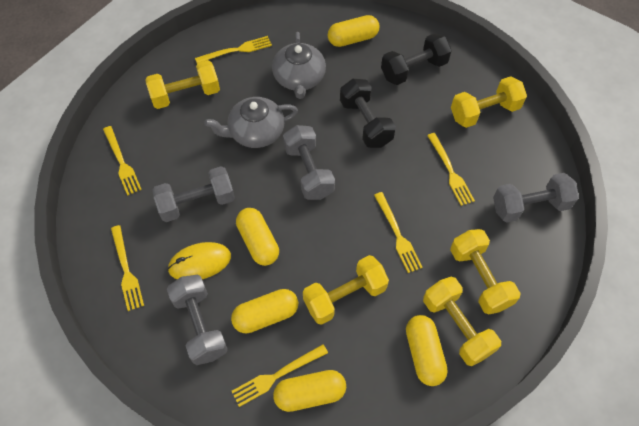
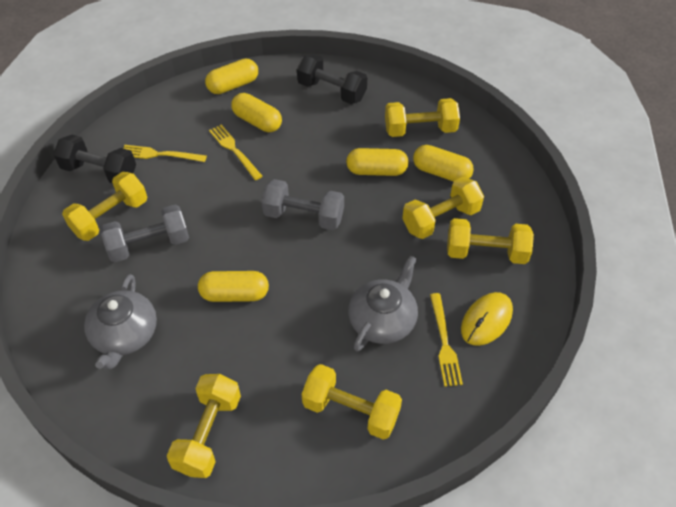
grey dumbbell: [152,166,235,222] [167,275,228,365] [283,125,335,200] [493,173,579,223] = 4 -> [101,205,189,262] [261,179,344,230] = 2
yellow dumbbell: [145,60,220,109] [303,255,389,325] [423,277,501,366] [450,229,521,315] [451,76,527,128] = 5 -> [62,172,147,241] [167,374,241,478] [302,364,402,440] [385,98,460,137] [402,177,484,239] [447,218,534,264] = 6
yellow fork: [103,126,142,195] [111,225,144,311] [195,36,272,64] [232,344,328,407] [374,192,423,273] [427,133,475,206] = 6 -> [124,145,207,162] [209,124,262,180] [430,293,463,387] = 3

